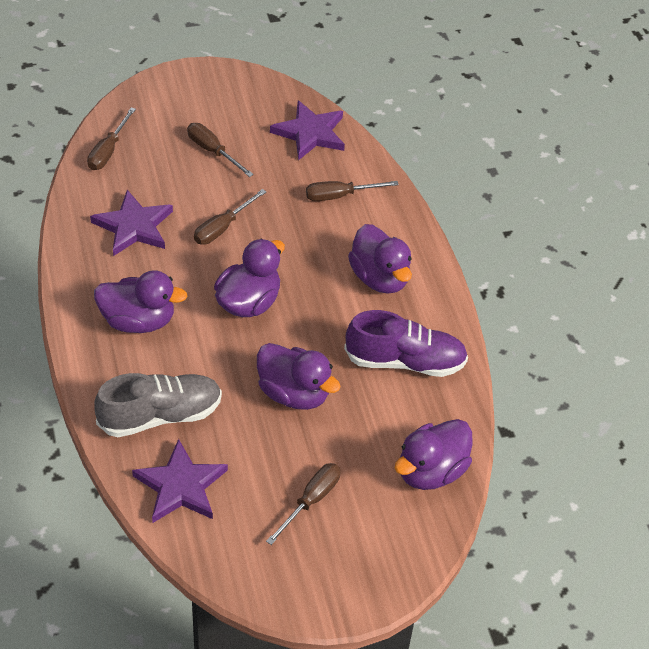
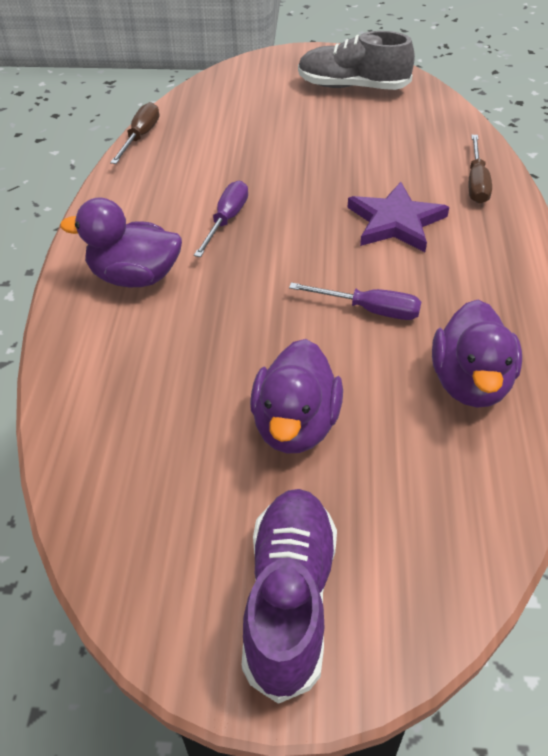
brown screwdriver: [87,107,136,170] [187,123,254,177] [194,189,266,245] [266,463,341,545] [306,181,399,201] = 5 -> [110,102,159,164] [469,135,492,204] = 2
purple duck: [94,270,187,333] [214,239,285,317] [257,343,341,410] [348,224,412,293] [395,419,473,490] = 5 -> [60,198,182,287] [250,339,343,453] [432,300,522,408] = 3
purple screwdriver: none = 0 -> [194,180,248,257] [289,282,421,320] = 2
purple star: [90,190,173,256] [132,439,228,523] [270,100,345,160] = 3 -> [347,182,449,252] = 1

